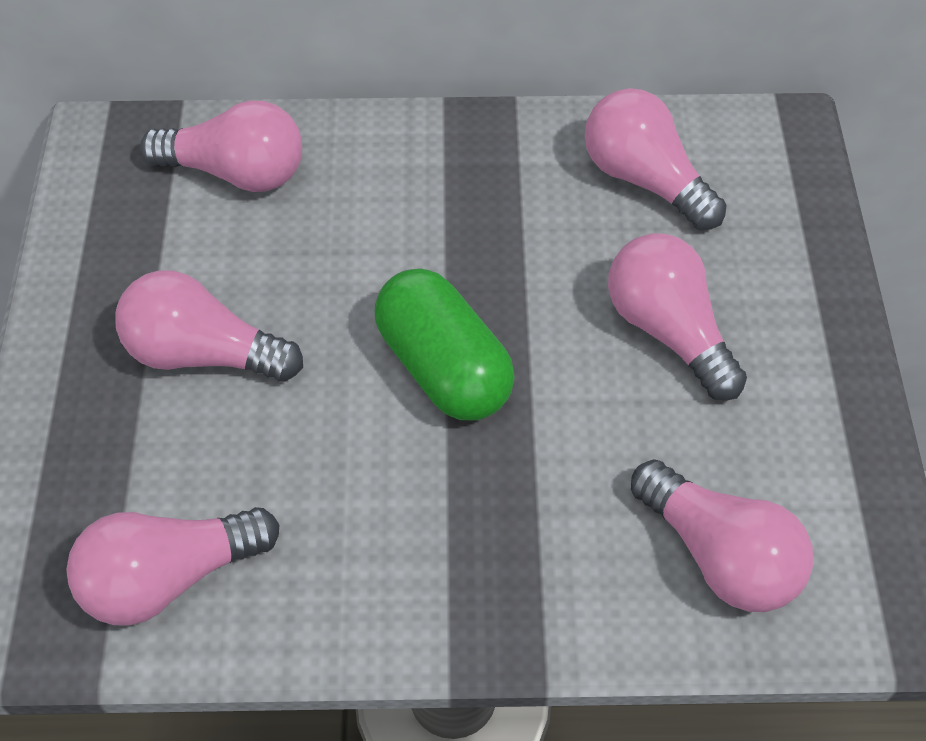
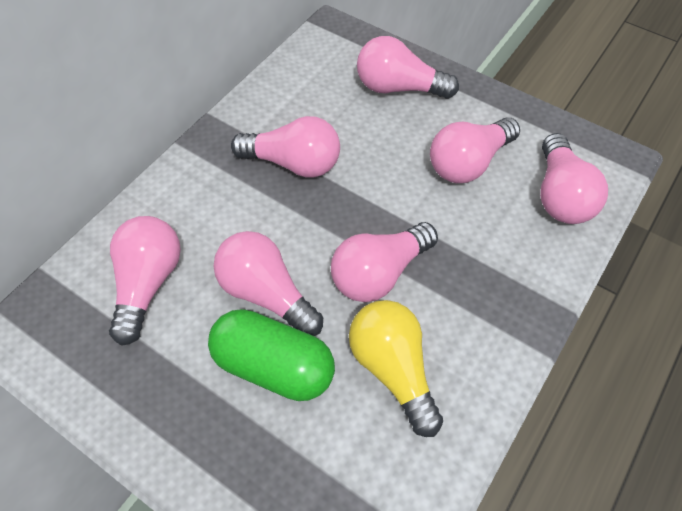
pink light bulb: [66,507,280,626] [115,270,303,382] [140,100,302,192] [585,88,727,230] [608,233,747,401] [631,459,813,612] = 6 -> [109,216,181,346] [213,231,323,336] [231,116,340,178] [331,222,438,302] [357,36,459,99] [430,117,520,183] [540,133,608,224] = 7
yellow light bulb: none = 0 -> [349,300,443,437] = 1

